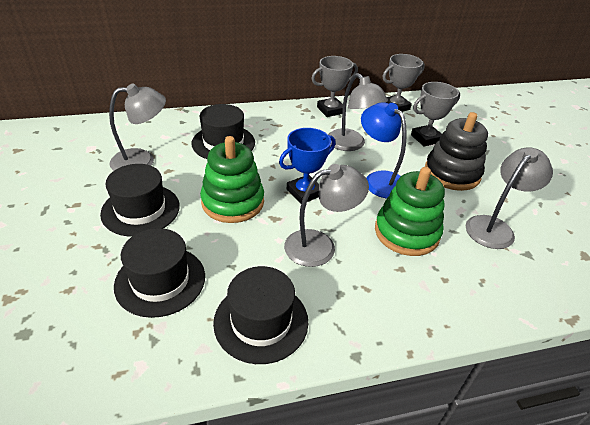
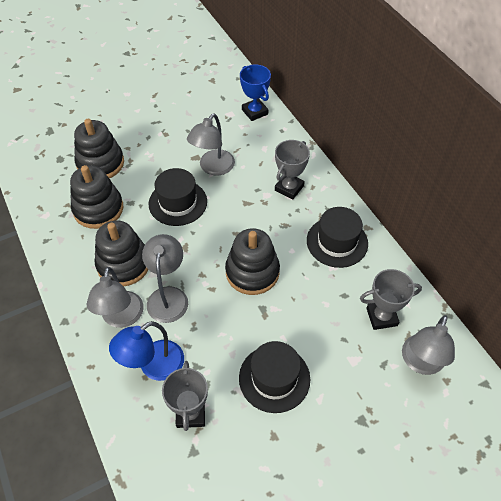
black hat: [100,164,180,237] [114,228,205,318] [192,104,255,159] [213,266,308,364] = 4 -> [148,168,207,226] [239,341,310,413] [307,207,368,268] = 3
black stacking toy: [425,112,488,191] = 1 -> [70,165,123,229] [74,119,124,178] [95,220,148,286] [225,228,280,295] = 4
green stacking toy: [200,136,264,223] [375,167,445,256] = 2 -> none = 0

